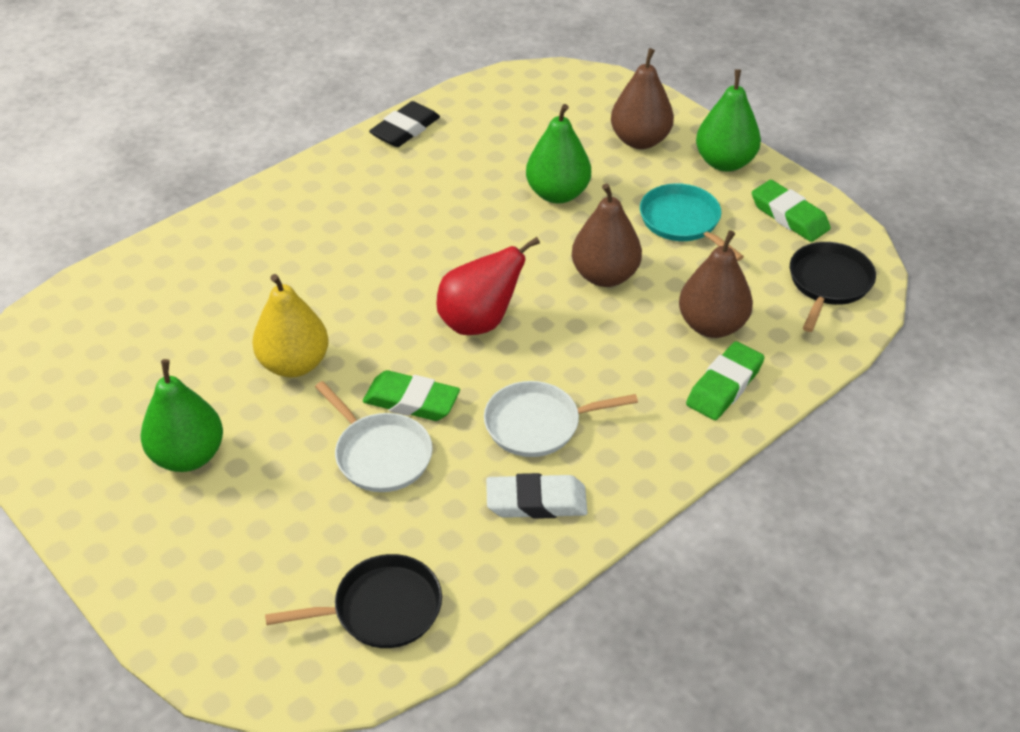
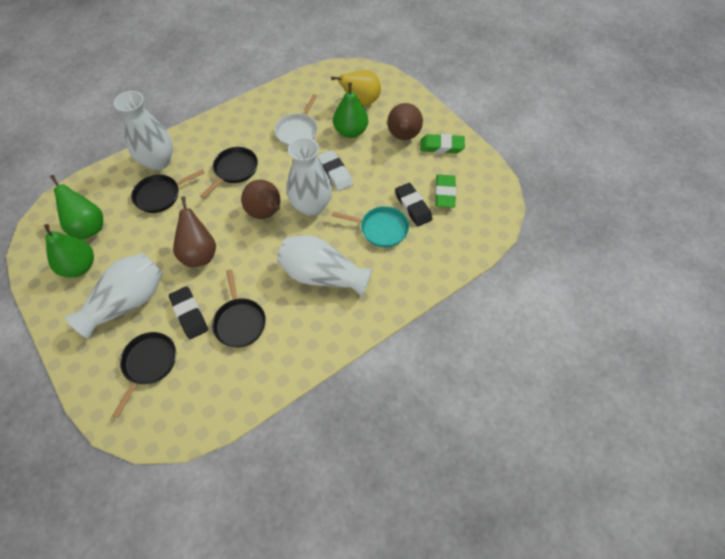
black eraser: [369,101,440,147] = 1 -> [169,286,208,339] [395,183,432,227] = 2
black pan: [265,554,442,648] [790,242,876,332] = 2 -> [112,332,176,418] [131,169,205,213] [200,147,258,198] [212,269,266,347] = 4
green eraser: [363,370,460,421] [686,341,765,420] [752,180,831,242] = 3 -> [420,134,465,153] [435,174,456,208] = 2
red pear: [436,237,540,335] = 1 -> none = 0
white pan: [315,381,433,492] [484,381,638,457] = 2 -> [275,94,317,146] = 1
white vase: none = 0 -> [65,253,163,339] [114,91,173,170] [277,235,373,297] [287,137,332,216] = 4

